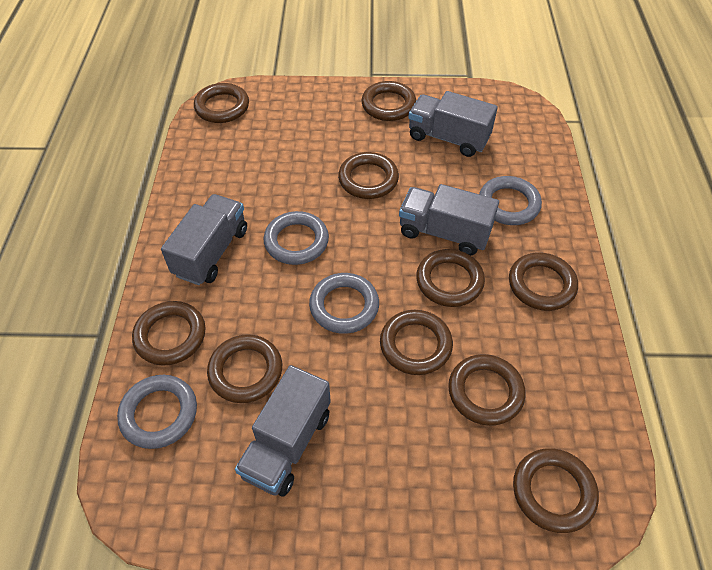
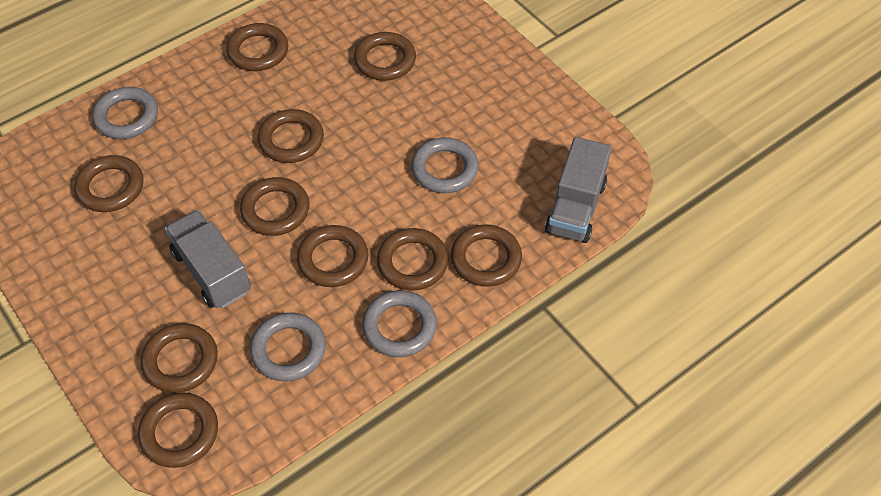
grey truck: [161,194,247,285] [235,365,331,497] [399,184,499,255] [408,91,498,157] = 4 -> [165,210,251,308] [545,137,611,243] = 2

